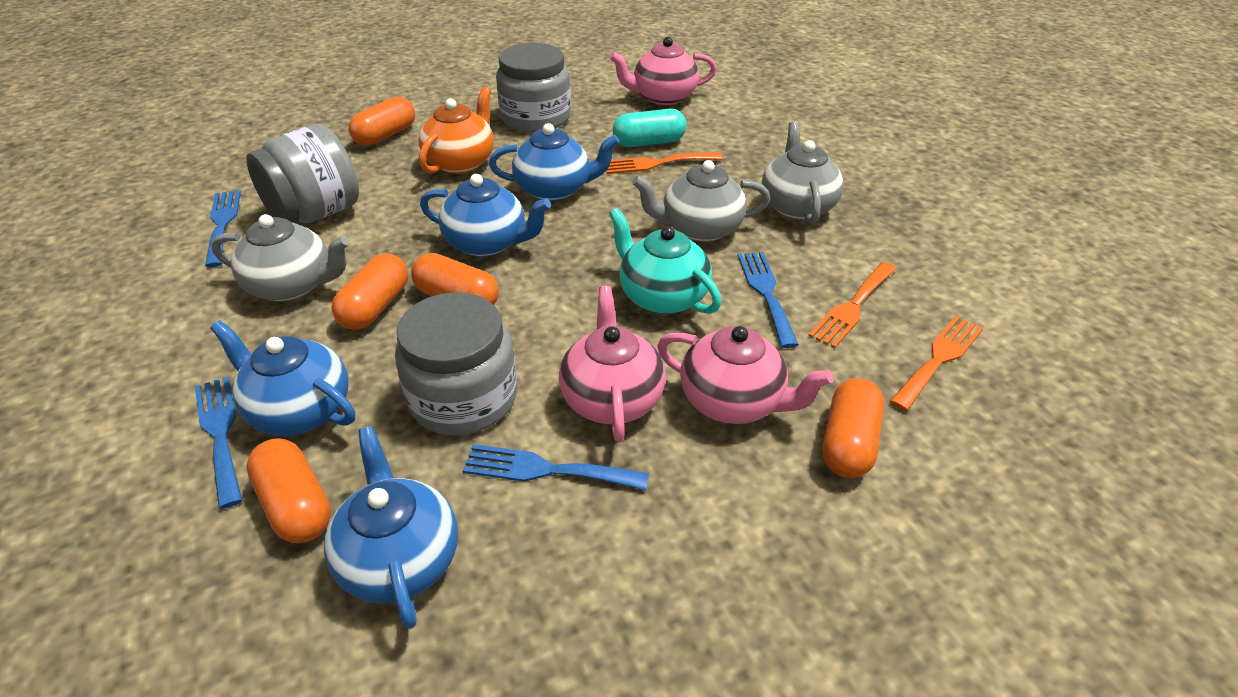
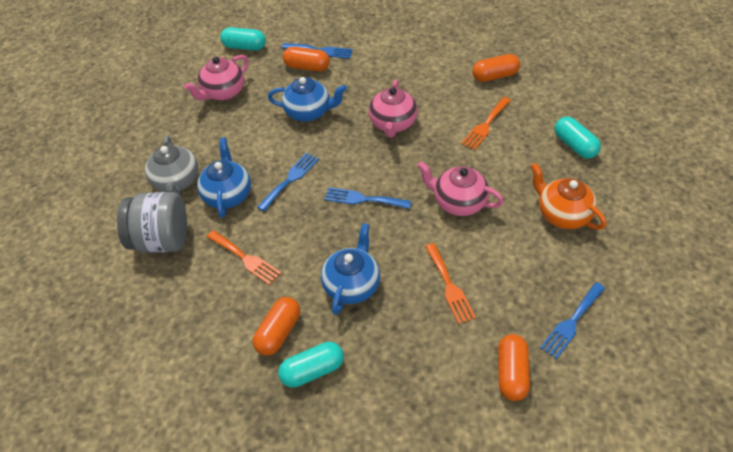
blue teapot: [210,320,355,436] [324,426,458,629] [420,174,551,257] [489,123,620,201] = 4 -> [197,137,251,218] [268,77,347,122] [321,223,380,315] = 3
grey jar: [246,124,359,223] [395,292,517,435] [496,43,571,132] = 3 -> [117,192,187,253] = 1
grey teapot: [211,214,350,301] [632,160,770,242] [762,122,844,224] = 3 -> [145,136,198,195] = 1
orange capsule: [246,438,331,543] [331,253,408,330] [348,96,415,146] [411,253,499,305] [823,378,884,478] = 5 -> [253,297,300,356] [283,47,330,71] [472,54,520,82] [498,334,530,401] = 4
turquoise capsule: [613,109,687,147] = 1 -> [220,27,266,51] [278,342,344,388] [555,117,601,159] = 3
turquoise teapot: [609,208,721,314] = 1 -> none = 0

